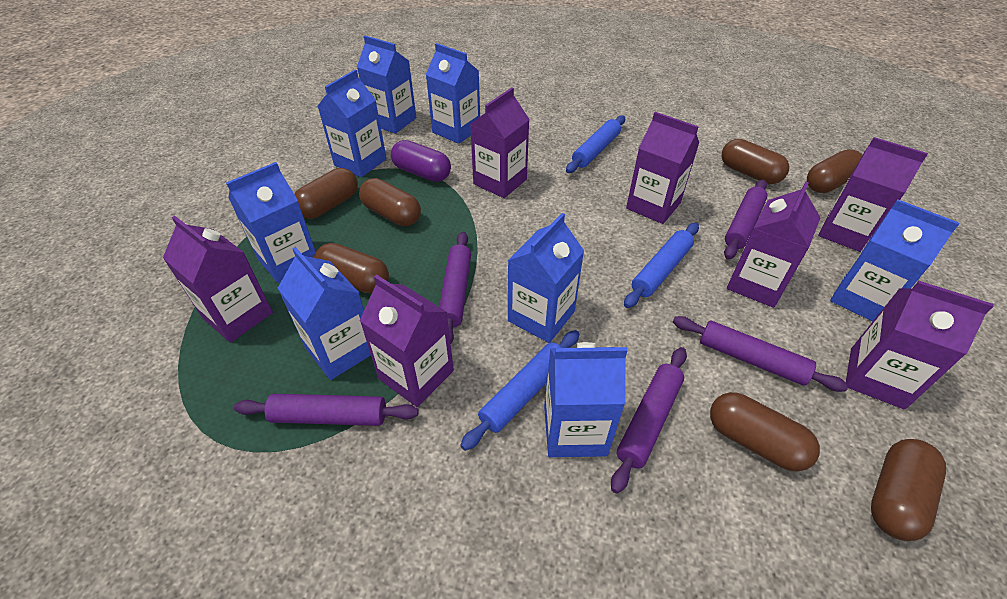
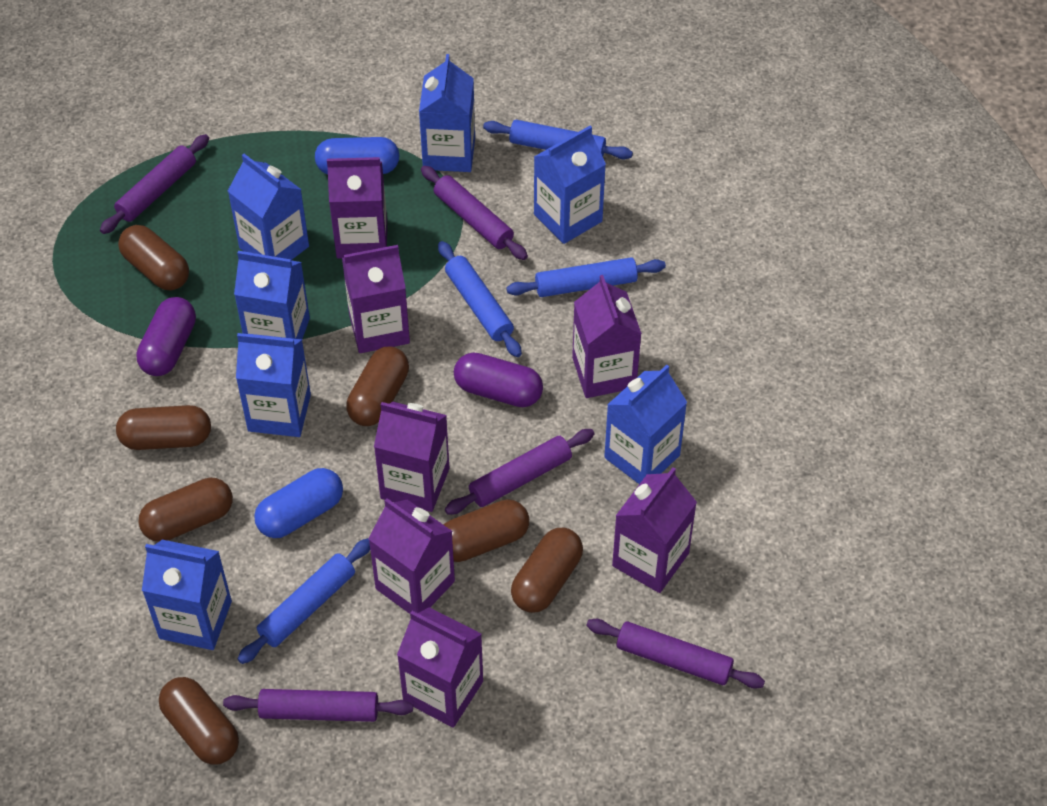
blue capsule: none = 0 -> [254,468,343,538] [315,137,400,175] = 2
blue carton: [226,162,316,283] [278,247,371,380] [318,70,387,177] [357,35,416,134] [426,43,480,144] [508,213,584,343] [544,342,628,457] [830,199,960,322] = 8 -> [142,540,232,650] [228,154,309,260] [234,251,310,339] [236,333,311,437] [419,54,475,172] [534,126,606,244] [604,365,687,484] = 7
blue rolling pin: [460,330,579,451] [566,115,625,173] [624,223,699,308] = 3 -> [238,538,370,664] [438,241,522,357] [483,120,633,159] [506,257,666,297] = 4
purple capsule: [391,140,451,182] = 1 -> [136,297,196,376] [454,352,543,407] = 2

